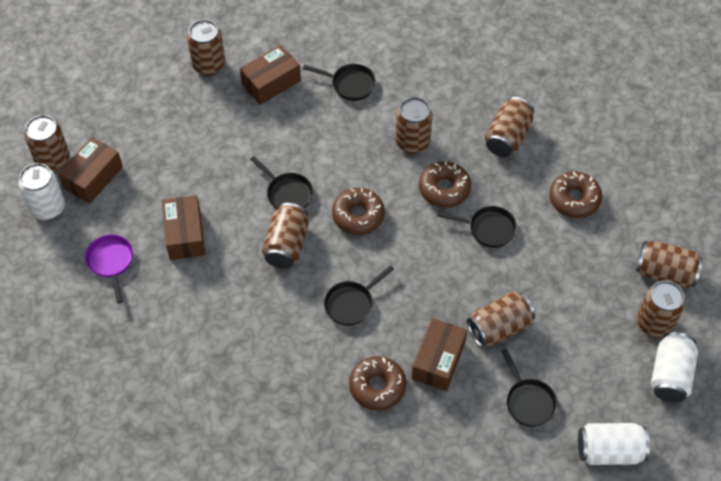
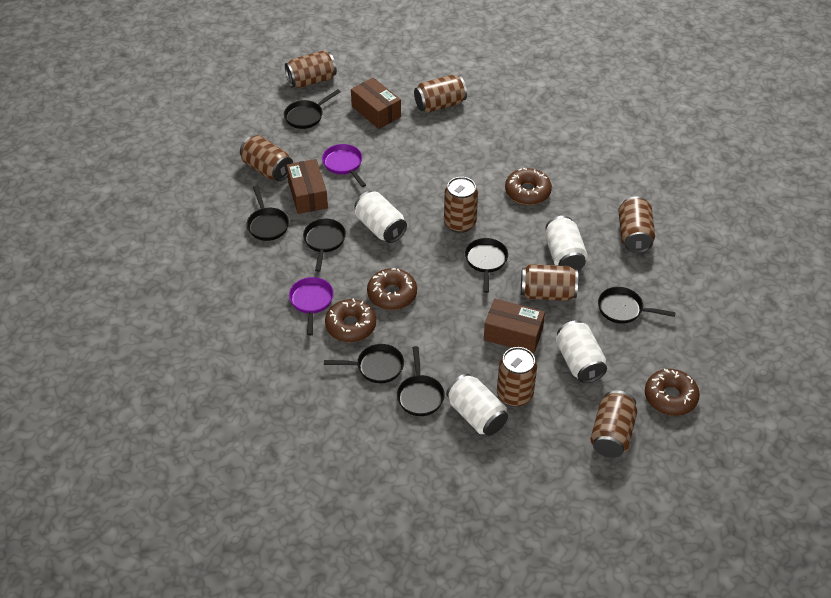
black pan: [250,156,313,209] [303,64,376,101] [324,265,394,326] [437,206,517,248] [501,349,558,427] = 5 -> [247,186,289,241] [284,89,340,129] [303,219,346,272] [324,344,404,383] [397,346,445,416] [465,238,508,293] [598,287,676,324] = 7
brown box: [58,137,123,204] [162,195,205,260] [240,45,301,105] [412,318,467,391] = 4 -> [286,159,328,214] [351,78,401,129] [484,299,545,353] = 3
purple pan: [85,234,133,304] = 1 -> [289,277,334,336] [322,144,366,187] = 2
white can: [19,163,65,220] [578,423,650,465] [651,332,698,403] = 3 -> [354,191,407,243] [446,374,508,436] [545,216,588,271] [556,320,607,383] = 4

